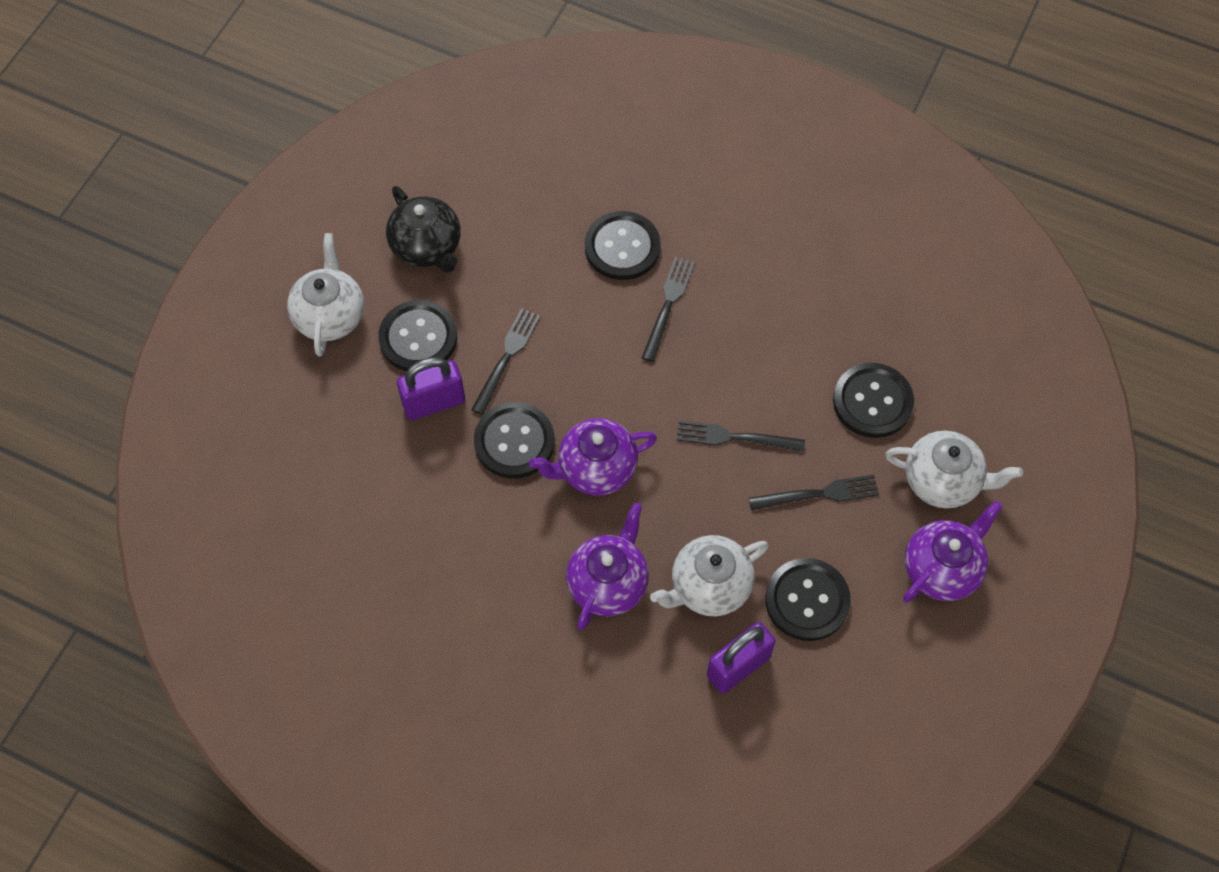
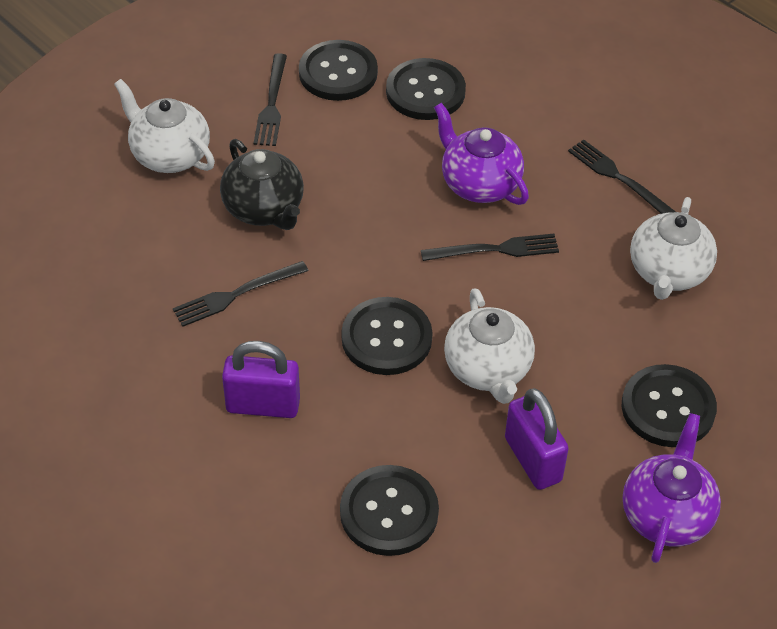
purple teapot: [529,418,657,495] [566,503,649,630] [903,501,1003,603] = 3 -> [434,103,529,205] [623,413,721,563] = 2

